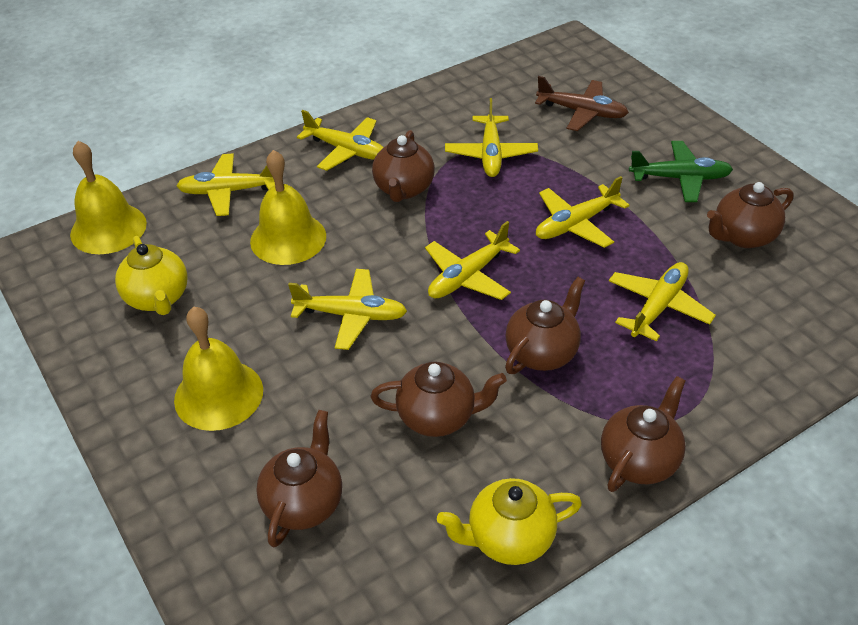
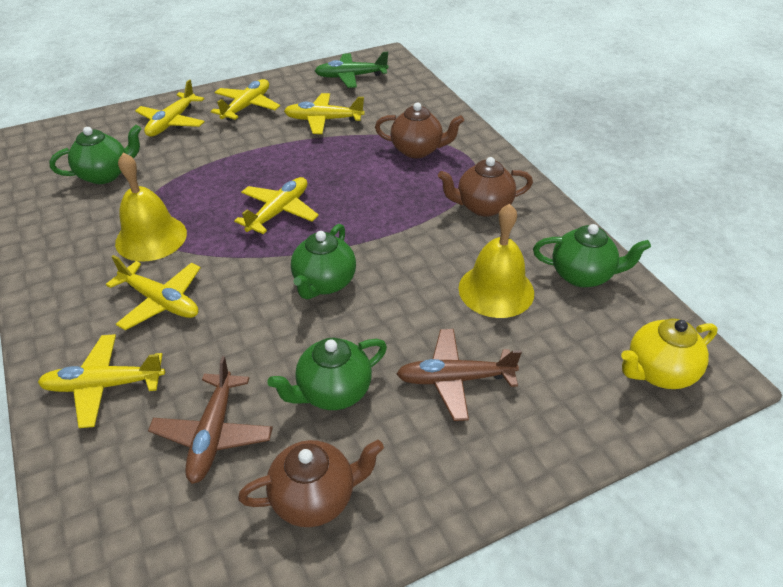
brown plane: [535,76,629,131] = 1 -> [148,356,273,484] [396,329,522,421] = 2
brown teapot: [256,410,342,547] [371,361,507,437] [372,130,435,202] [505,277,585,374] [601,376,686,492] [707,182,794,248] = 6 -> [238,440,384,527] [375,102,464,158] [438,157,533,217] = 3
green teapot: none = 0 -> [49,125,141,184] [268,338,387,410] [291,224,356,299] [533,224,651,287] = 4
yellow bell: [70,141,147,254] [174,307,263,431] [250,150,326,265] = 3 -> [115,153,187,261] [458,204,534,318] = 2
yellow plane: [177,154,275,216] [288,269,407,350] [297,110,384,171] [425,221,520,300] [445,98,538,177] [536,176,630,248] [609,262,716,341] = 7 -> [38,334,165,428] [106,255,201,330] [135,79,205,137] [211,79,280,121] [234,177,319,234] [284,93,365,134] = 6
yellow teapot: [115,236,188,315] [437,478,582,565] = 2 -> [621,319,718,389] = 1

